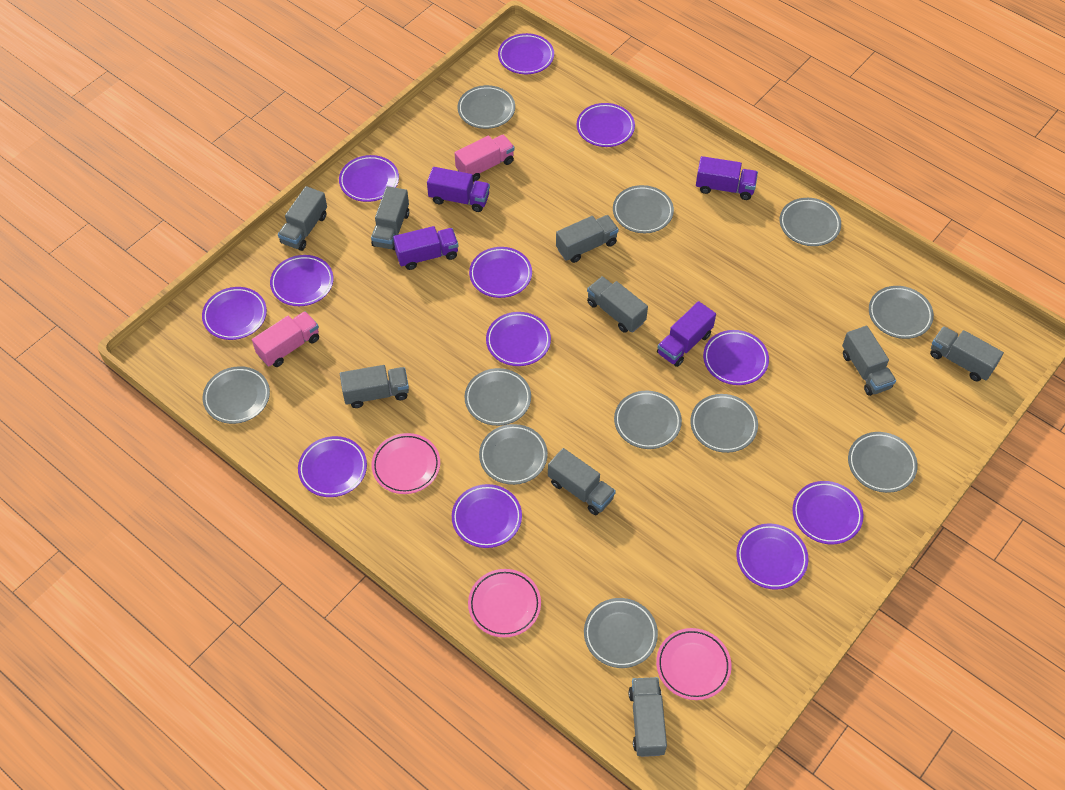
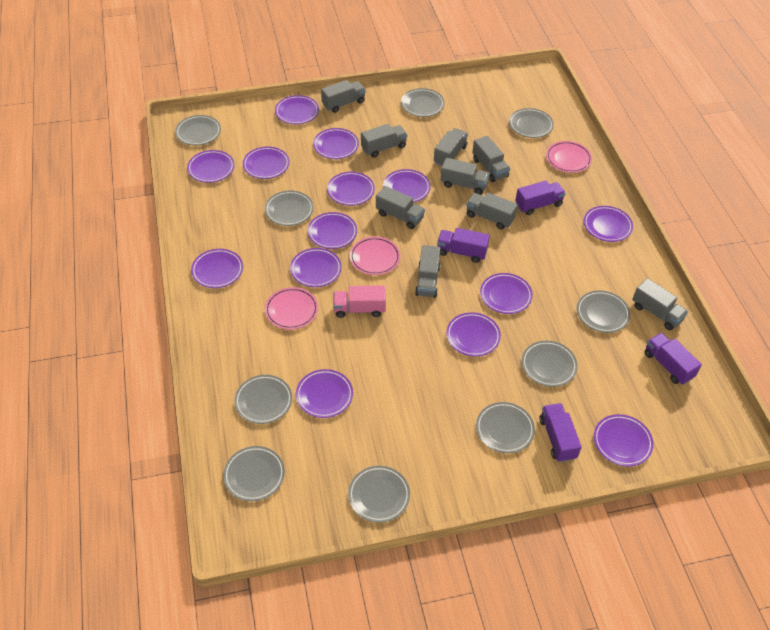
grey plate: [203,366,270,424] [457,85,515,129] [464,368,531,426] [479,424,548,485] [584,598,658,668] [613,185,674,233] [614,391,682,449] [690,394,758,453] [780,198,841,246] [848,432,918,493] [869,286,934,339] = 11 -> [175,115,221,145] [223,446,285,501] [234,375,292,424] [265,190,314,226] [348,466,410,523] [401,88,445,117] [476,402,535,453] [509,108,554,138] [522,341,578,387] [577,291,630,333] = 10
pink truck: [252,311,319,367] [455,134,515,182] = 2 -> [333,285,386,318] = 1
purple plate: [202,287,267,340] [270,255,334,306] [298,436,367,497] [339,155,399,202] [452,484,522,548] [469,247,532,298] [486,312,551,366] [498,33,554,74] [577,103,635,147] [703,330,769,385] [736,523,808,590] [792,481,863,544] = 12 -> [187,150,234,183] [191,249,243,288] [243,147,289,179] [275,95,319,124] [290,248,342,287] [296,369,353,418] [308,212,357,249] [313,128,359,159] [327,172,375,206] [383,169,431,203] [446,312,501,357] [480,273,533,314] [584,206,633,242] [594,414,654,467] = 14

